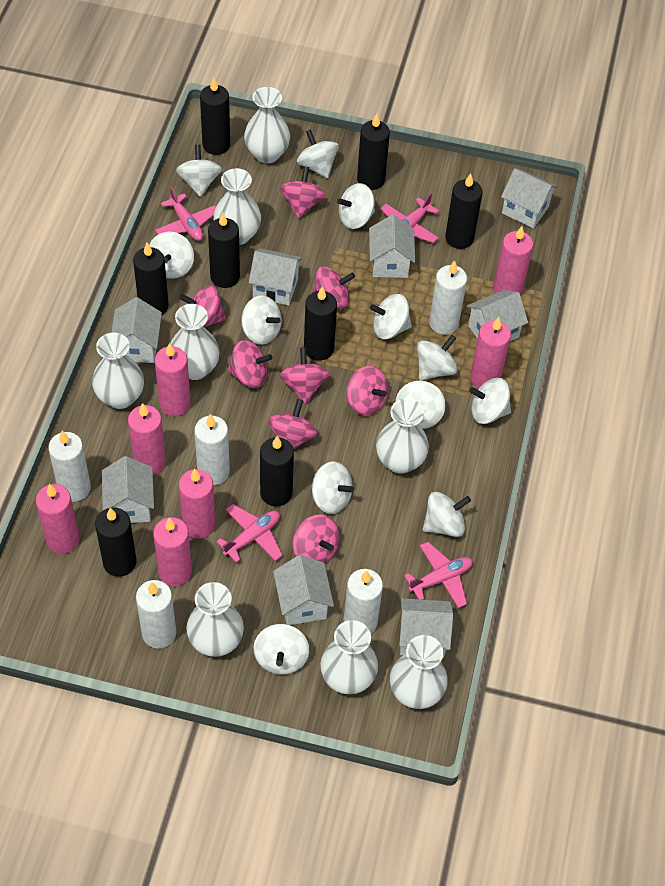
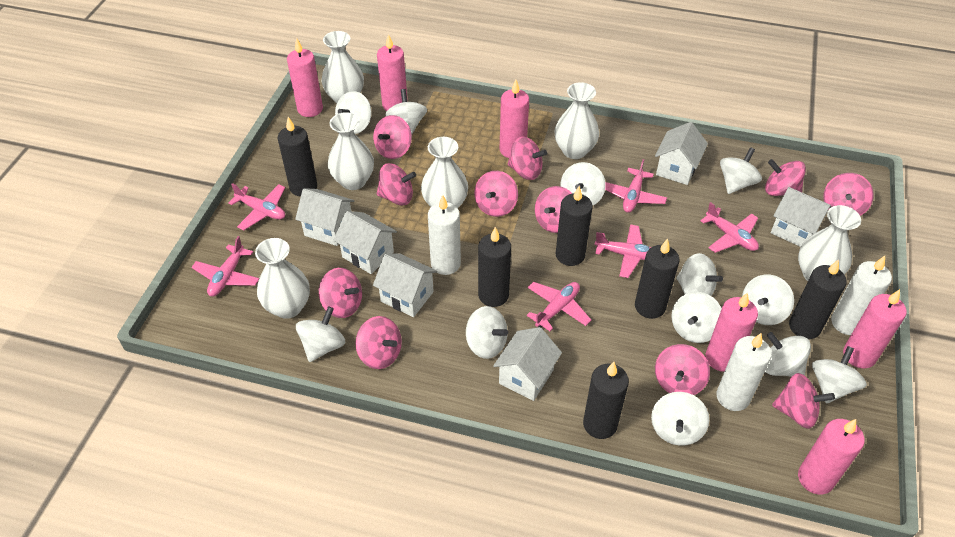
black candle: [95,507,137,577] [133,243,169,315] [200,77,230,155] [208,212,240,288] [260,436,294,507] [304,287,337,361] [357,113,390,190] [445,173,483,249] = 8 -> [278,117,317,197] [478,227,511,307] [556,186,593,266] [583,362,629,439] [635,239,679,319] [789,259,847,339] = 6
pink candle: [36,484,79,554] [128,403,166,475] [153,517,192,586] [154,343,191,416] [179,469,215,539] [470,317,511,388] [493,226,533,295] = 7 -> [287,38,323,117] [377,34,408,111] [500,80,529,158] [705,292,758,372] [798,419,865,494] [843,289,907,369] = 6
pink plane: [155,187,216,241] [216,504,283,563] [381,193,439,243] [404,542,473,608] = 4 -> [192,236,259,296] [228,183,285,230] [527,282,591,331] [594,224,651,278] [605,159,667,213] [700,202,759,253] = 6
pink spinning top: [180,285,226,328] [227,340,272,388] [268,399,317,449] [279,347,329,404] [280,166,325,219] [293,515,340,563] [313,266,355,309] [347,366,389,416] = 8 -> [319,268,362,318] [355,316,402,369] [373,115,412,159] [377,163,416,205] [474,171,518,217] [508,137,547,180] [535,186,572,233] [655,344,710,395] [765,159,806,196] [772,373,835,429] [823,173,874,216] = 11
white candle: [48,431,91,502] [136,580,176,649] [194,414,230,485] [344,569,383,634] [429,260,467,335] = 5 -> [428,195,461,275] [716,333,772,411] [831,256,892,335] = 3
white house: [102,456,154,523] [111,297,162,363] [249,248,302,306] [273,555,334,625] [369,214,415,278] [399,598,453,658] [467,290,528,341] [501,168,558,228] = 8 -> [295,188,355,246] [333,211,397,274] [373,253,437,317] [493,327,562,401] [655,122,708,185] [771,187,831,247] = 6
white vase: [92,333,144,409] [170,304,220,380] [186,582,244,657] [213,168,261,245] [244,87,290,163] [320,620,378,694] [376,398,429,474] [390,635,448,709] = 8 -> [255,238,310,319] [322,31,364,103] [328,112,374,190] [421,137,468,208] [554,82,599,159] [798,205,861,281] = 6

